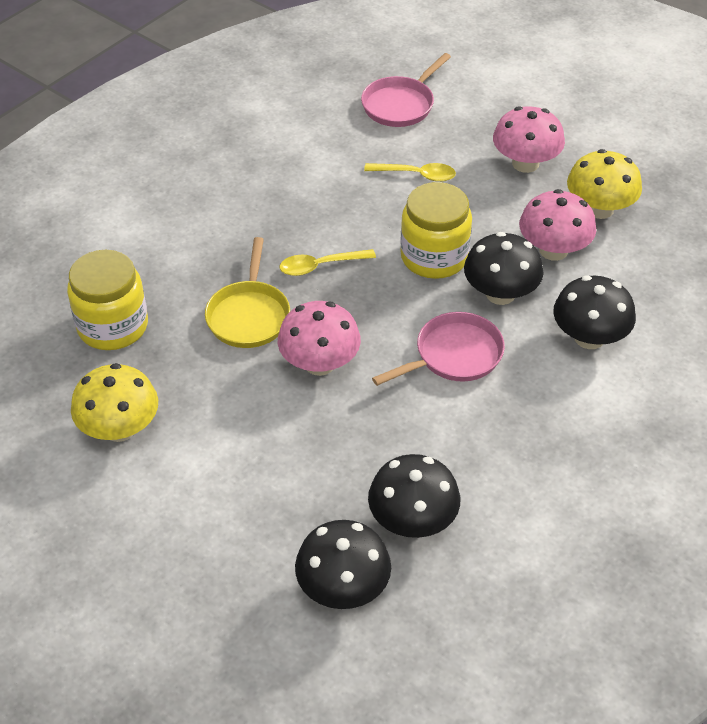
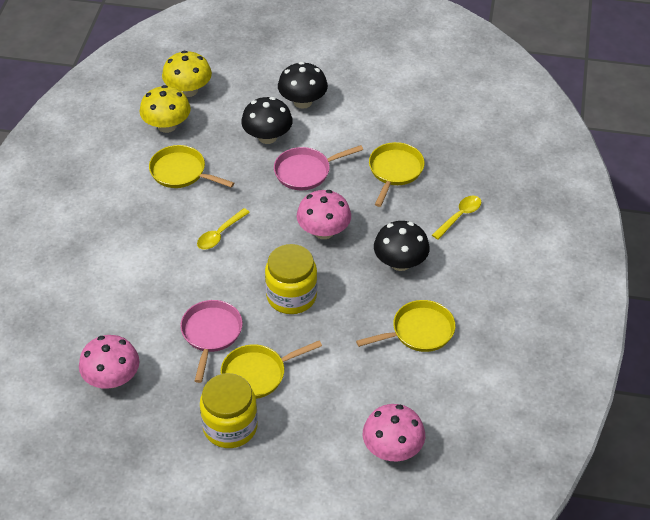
black mushroom: [295,520,391,609] [368,454,460,538] [464,232,543,305] [553,275,636,349] = 4 -> [241,97,293,144] [278,62,328,109] [374,221,430,271] = 3
yellow pan: [205,237,290,348] = 1 -> [149,145,234,188] [221,341,322,399] [356,300,455,352] [369,142,425,207] = 4

